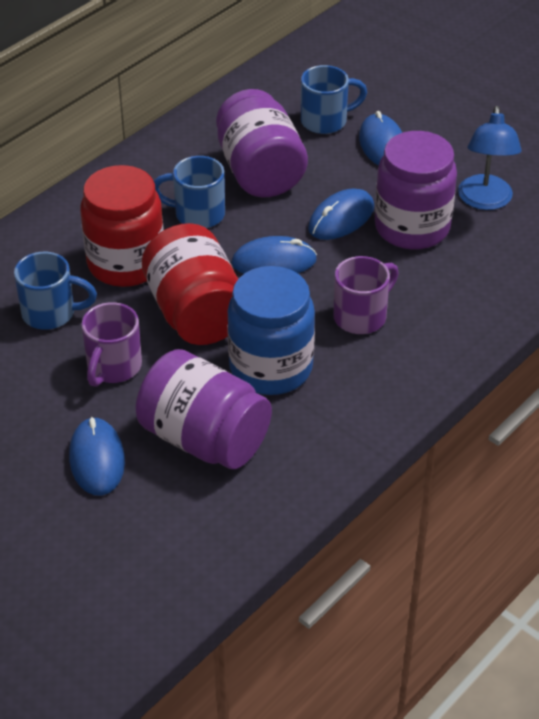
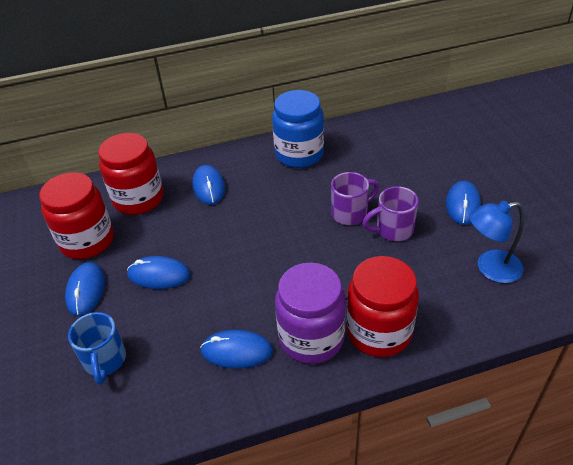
blue mouse: [69,417,125,496] [231,236,317,274] [308,188,374,240] [359,111,402,165] = 4 -> [65,262,105,316] [127,256,190,289] [192,165,225,205] [200,330,273,369] [446,181,481,225] = 5
blue mug: [14,252,97,330] [154,156,225,228] [301,65,367,134] = 3 -> [68,312,126,385] = 1
purple jar: [135,349,272,469] [216,89,308,197] [375,131,457,249] = 3 -> [275,263,346,364] = 1
red jar: [80,165,164,287] [142,223,238,345] = 2 -> [39,172,114,259] [98,133,164,215] [346,256,419,357] = 3

